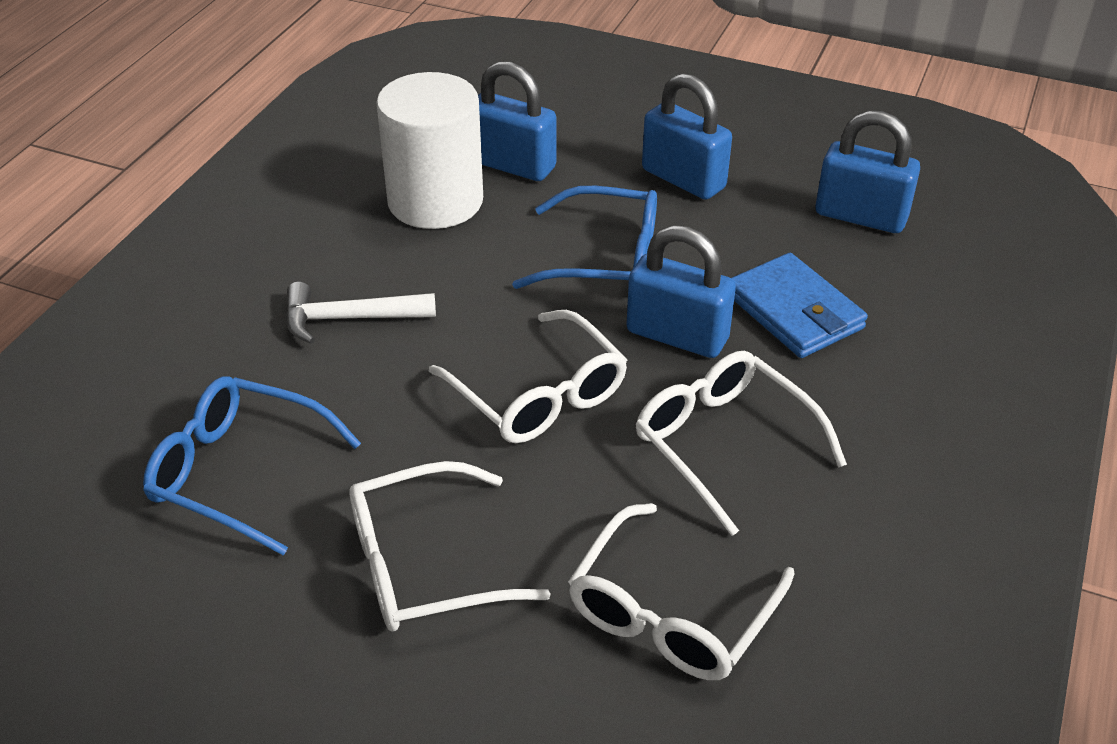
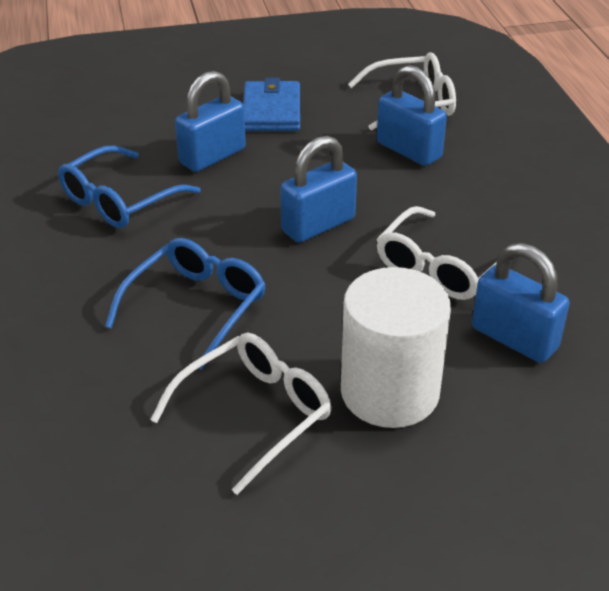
white glasses: [349,461,550,632] [429,310,627,443] [568,503,795,680] [636,351,847,536] = 4 -> [150,333,332,495] [348,52,456,131] [376,206,497,300] = 3
white hammer: [285,282,436,344] = 1 -> none = 0

